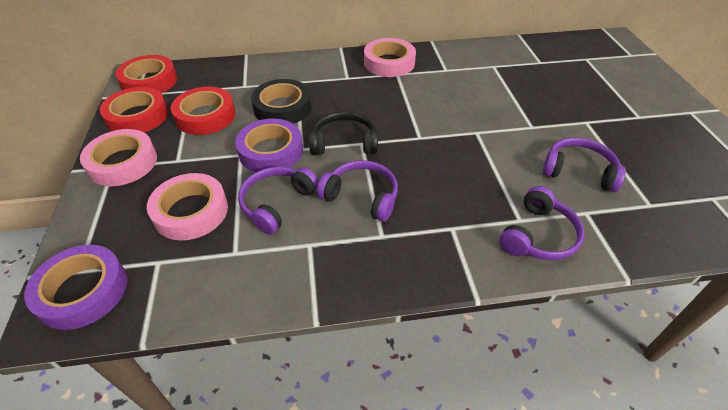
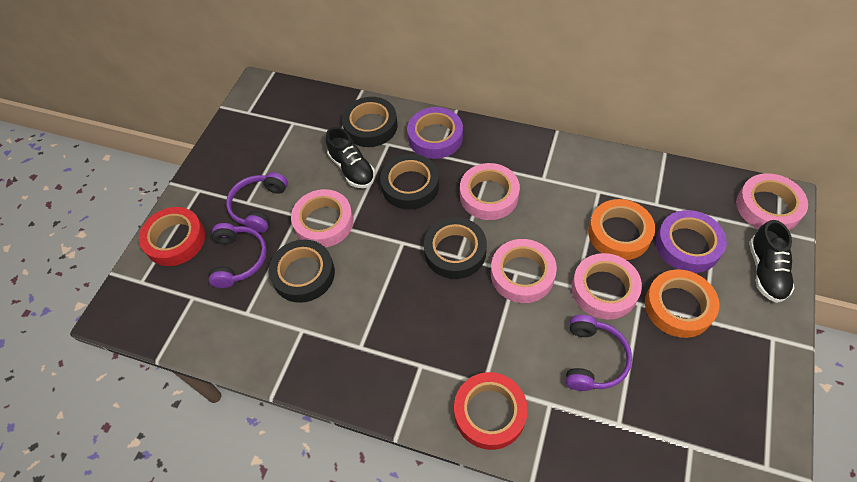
black headphones: [309,112,378,155] = 1 -> none = 0
black shoe: none = 0 -> [326,127,375,188] [749,220,795,303] = 2
black tape: [251,79,311,124] = 1 -> [269,240,335,303] [342,97,398,147] [380,154,439,210] [424,217,487,279] = 4
orange tape: none = 0 -> [588,199,655,260] [645,269,719,338] = 2
pink tape: [80,129,157,186] [147,173,228,240] [364,38,416,77] = 3 -> [291,189,353,248] [460,163,520,220] [491,239,557,303] [572,253,642,320] [736,173,808,230] = 5
purple headphones: [238,167,319,235] [317,160,398,222] [499,186,585,260] [543,138,626,192] = 4 -> [209,223,267,288] [226,172,288,233] [566,315,632,391] = 3
red tape: [100,87,168,133] [115,55,177,93] [171,86,236,135] = 3 -> [139,207,205,266] [454,372,528,450] = 2

